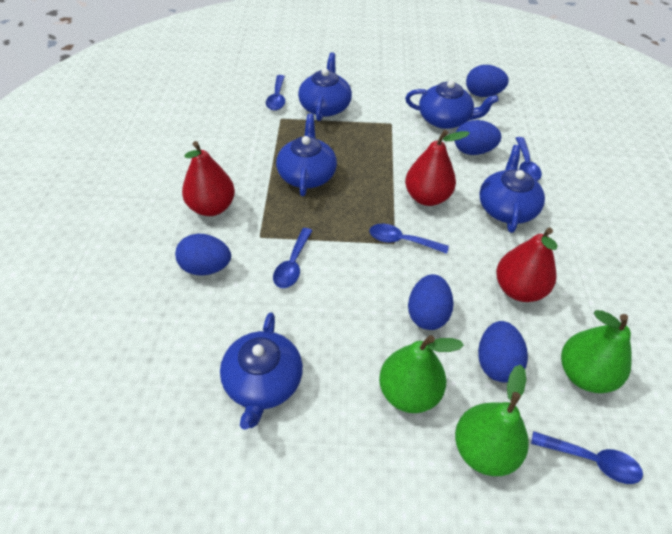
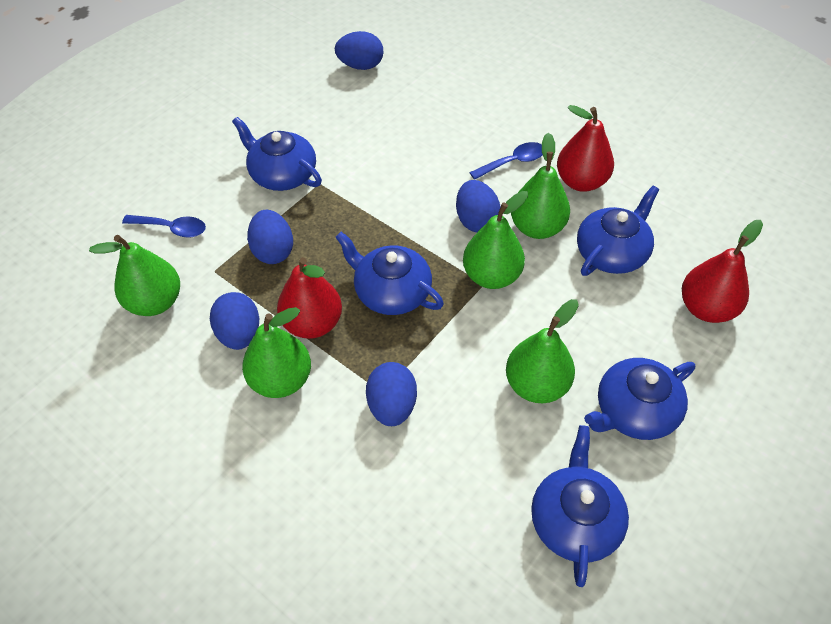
blue spoon: [266,75,285,111] [273,228,312,288] [369,224,449,254] [516,137,542,181] [531,431,643,484] = 5 -> [122,215,206,238] [469,142,543,180] = 2
green pear: [379,335,464,413] [455,365,529,476] [561,310,632,393] = 3 -> [89,235,180,316] [242,307,311,398] [463,191,528,289] [506,299,579,403] [511,133,570,239] = 5

